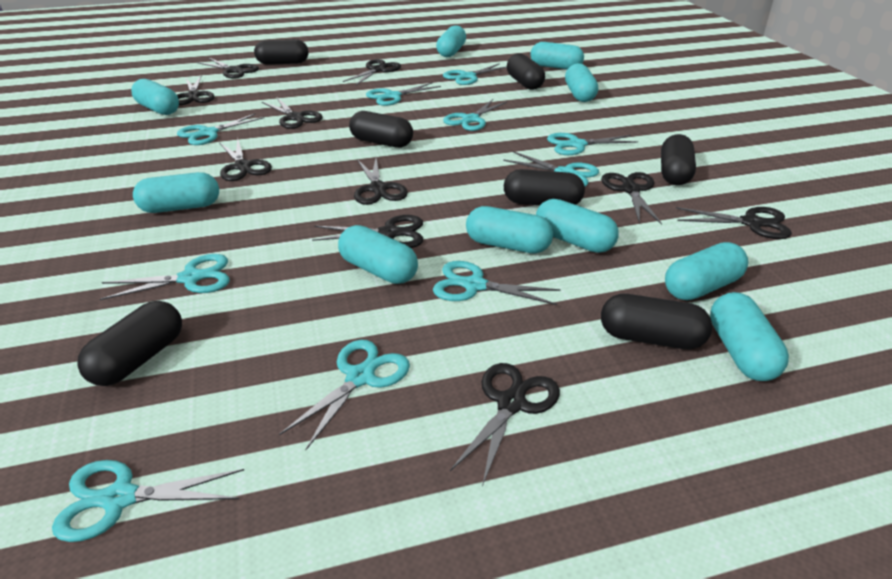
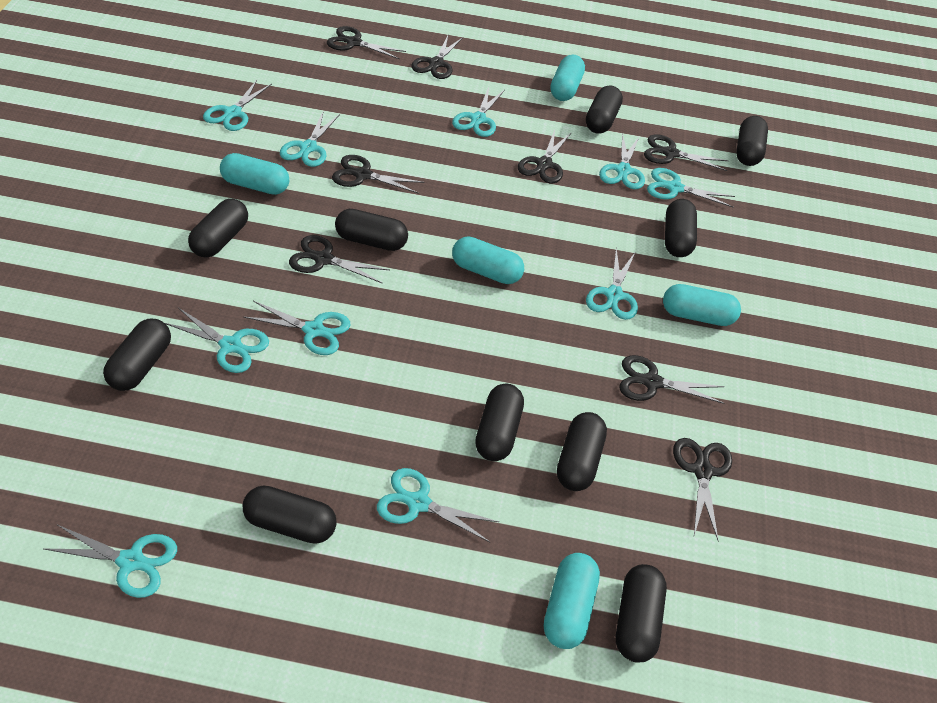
black capsule: [77,301,182,386] [254,39,309,65] [349,111,413,148] [504,169,585,205] [507,53,545,90] [601,294,712,349] [661,134,696,185] = 7 -> [103,319,171,391] [188,199,248,258] [243,485,337,544] [335,209,408,251] [475,383,524,461] [557,412,607,491] [586,85,623,134] [616,564,667,663] [665,199,697,257] [736,116,768,166] = 10
black scissors: [177,76,215,105] [197,58,259,79] [219,138,272,181] [262,98,323,129] [312,215,423,248] [343,59,401,86] [354,158,408,205] [450,363,560,486] [601,172,662,225] [676,207,792,239] = 10 -> [289,235,390,283] [327,26,406,59] [332,155,424,194] [411,35,463,79] [518,129,572,183] [619,355,725,404] [644,134,729,171] [673,438,732,542] = 8
turquoise capsule: [131,79,179,115] [133,172,219,213] [338,225,418,284] [436,25,466,57] [466,206,553,254] [530,42,584,69] [536,199,619,253] [565,63,598,102] [665,242,748,300] [710,292,789,381] = 10 -> [220,153,289,195] [452,236,524,284] [544,553,600,649] [550,55,585,101] [663,284,741,326] = 5

